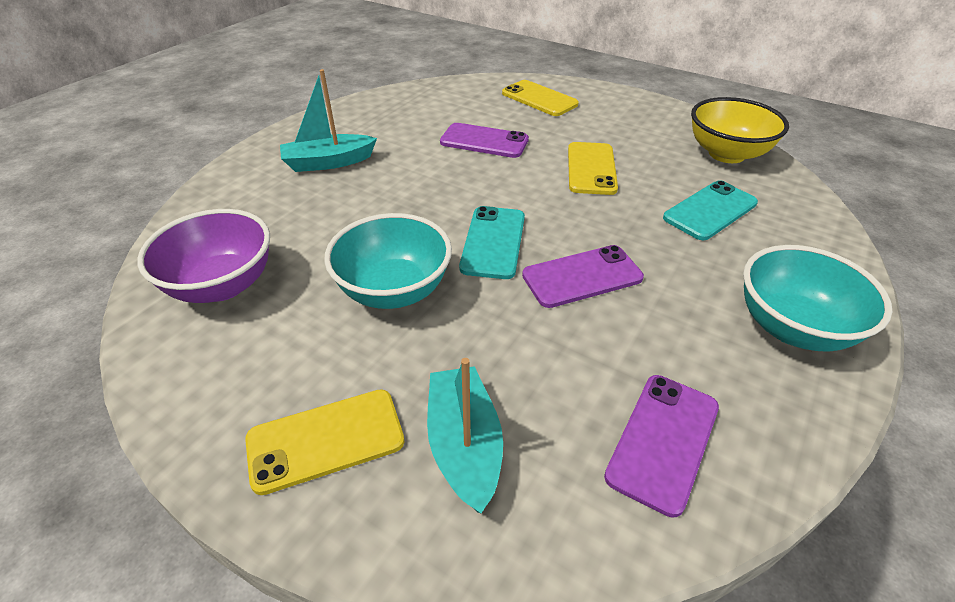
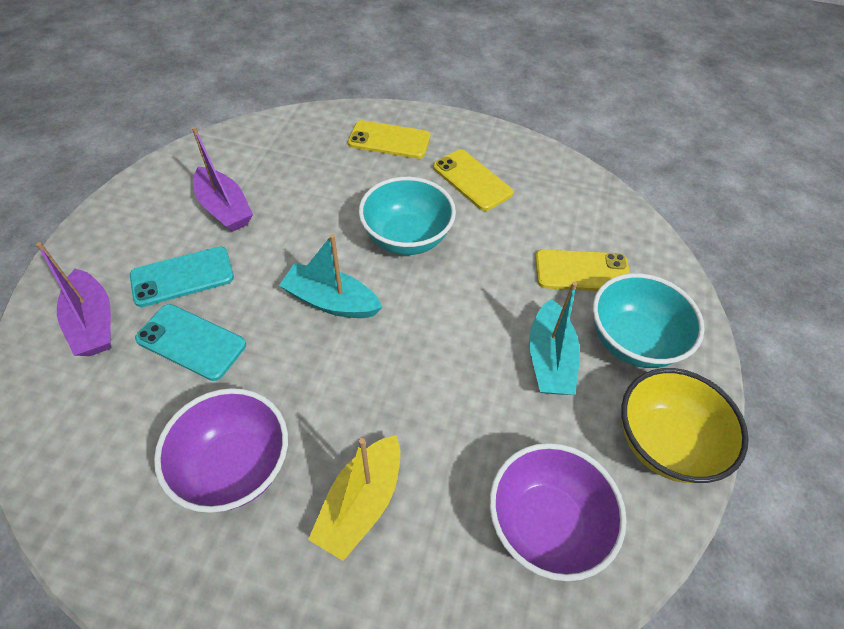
purple boat: none = 0 -> [36,242,111,356] [192,127,253,232] = 2
purple bowl: [137,209,270,303] = 1 -> [154,388,288,513] [489,443,626,581] = 2
purple phone: [440,123,529,158] [522,245,644,308] [604,375,719,518] = 3 -> none = 0
yellow boat: none = 0 -> [308,435,400,561] = 1

